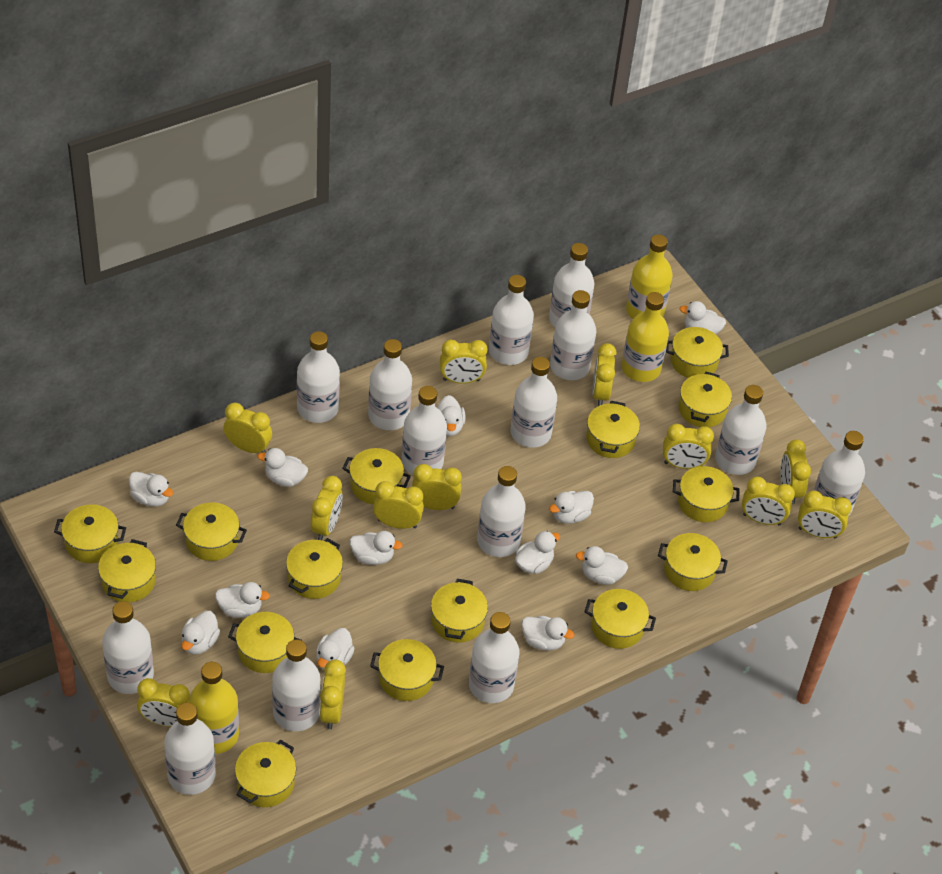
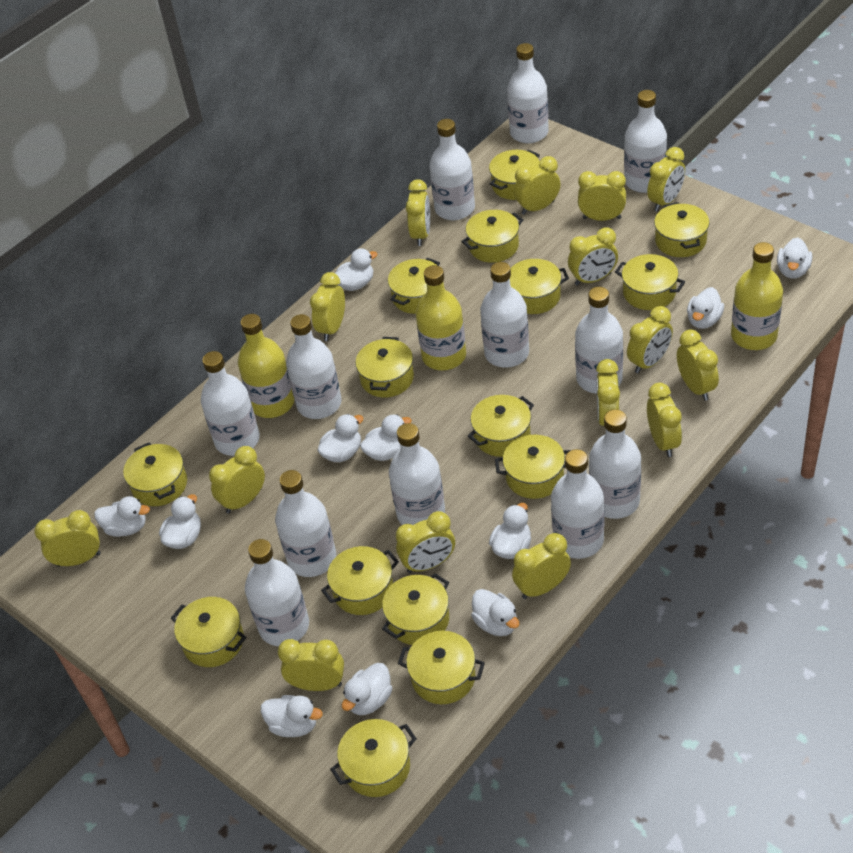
white bottle: [102,601,154,694] [164,703,216,795] [272,639,321,731] [297,331,340,423] [368,339,412,430] [402,386,447,475] [469,612,519,703] [477,466,526,557] [489,275,534,365] [511,357,557,448] [549,243,594,327] [550,290,596,380] [715,385,767,475] [814,431,865,516] = 14 -> [201,351,260,456] [245,539,309,646] [275,470,336,577] [286,314,342,419] [389,423,445,525] [429,119,475,220] [480,262,529,368] [507,43,549,144] [551,449,604,559] [575,287,623,394] [589,409,641,519] [624,90,667,193] = 12
white duck: [129,472,173,507] [181,611,220,655] [215,582,270,618] [257,448,308,487] [316,628,355,670] [350,531,403,565] [437,395,465,436] [515,531,560,574] [521,616,574,651] [549,491,594,524] [576,546,628,585] [679,301,726,334] = 12 -> [94,496,150,537] [159,494,201,549] [261,695,323,737] [317,414,364,462] [335,248,378,291] [342,663,392,715] [360,414,412,461] [471,589,519,636] [489,503,531,559] [687,287,724,329] [777,237,812,279] = 11
yellow clock: [137,678,190,727] [223,402,272,453] [311,476,343,540] [320,660,346,729] [373,481,424,529] [412,464,462,510] [440,340,488,384] [592,343,617,406] [663,424,714,469] [742,477,795,525] [780,439,811,504] [798,490,852,538] = 12 -> [34,510,101,567] [209,446,265,514] [278,639,344,691] [310,272,345,341] [396,511,455,573] [406,179,430,246] [512,533,571,599] [514,156,561,215] [568,227,618,286] [578,171,626,221] [596,359,620,426] [627,306,673,374] [647,147,685,211] [647,383,682,457] [677,329,719,401] = 15

